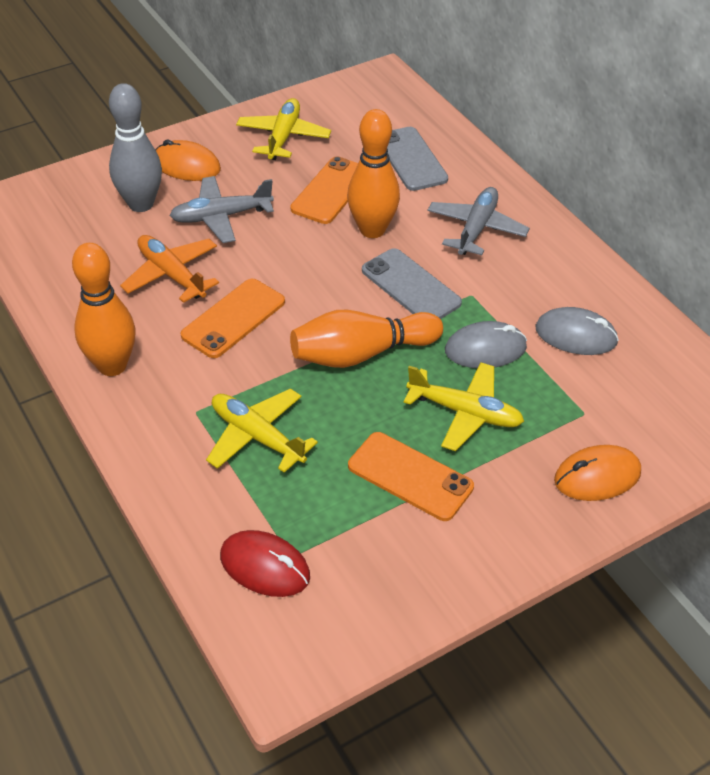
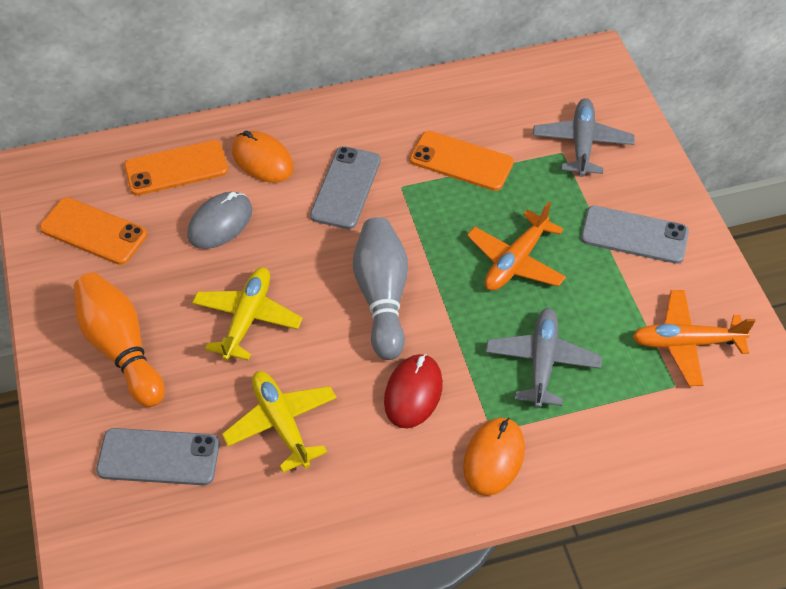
grey mouse: [445,321,527,368] [536,307,619,355] = 2 -> [187,192,252,249] = 1
grey phone: [362,248,462,319] [387,127,448,191] = 2 -> [96,428,220,485] [310,146,381,229] [581,206,689,264] = 3
orange bowling pin: [72,243,136,376] [290,310,443,368] [347,109,400,238] = 3 -> [74,273,165,407] = 1
orange plane: [120,235,219,303] = 1 -> [467,202,566,291] [632,290,755,386] = 2
yellow plane: [206,388,318,473] [236,98,331,160] [403,362,524,451] = 3 -> [192,267,302,361] [222,371,337,473] = 2

